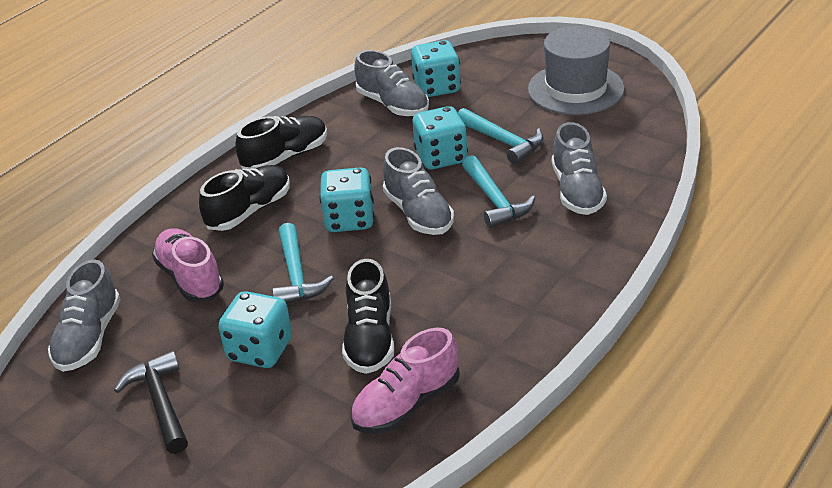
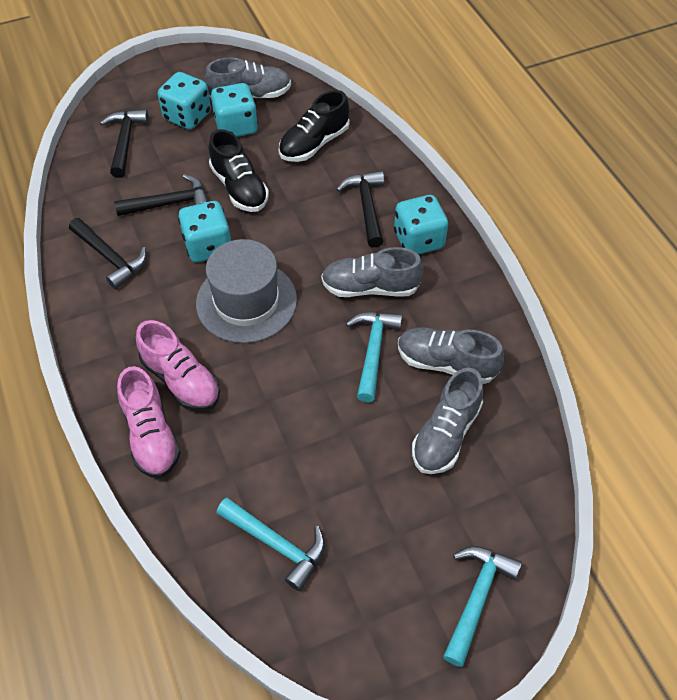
black hammer: [114,351,188,454] = 1 -> [69,218,147,289] [100,110,149,178] [114,174,208,216] [336,171,384,247] = 4
black shoe: [199,165,290,231] [235,116,327,169] [342,259,394,374] = 3 -> [209,129,269,212] [279,90,349,162] = 2

